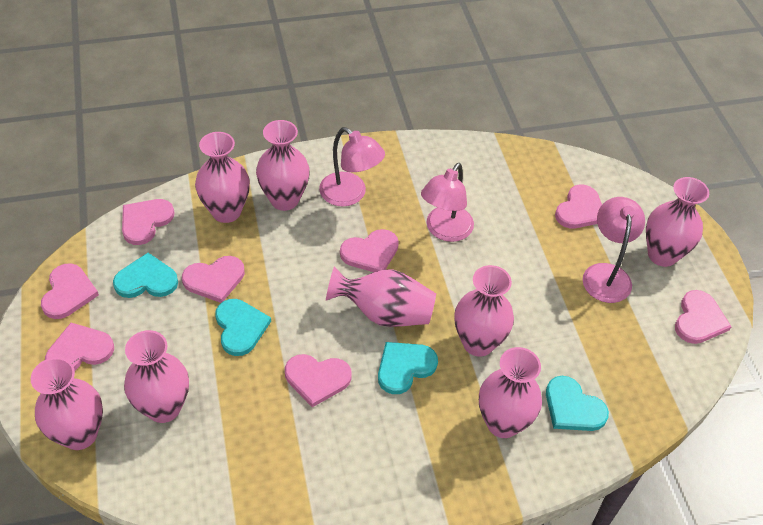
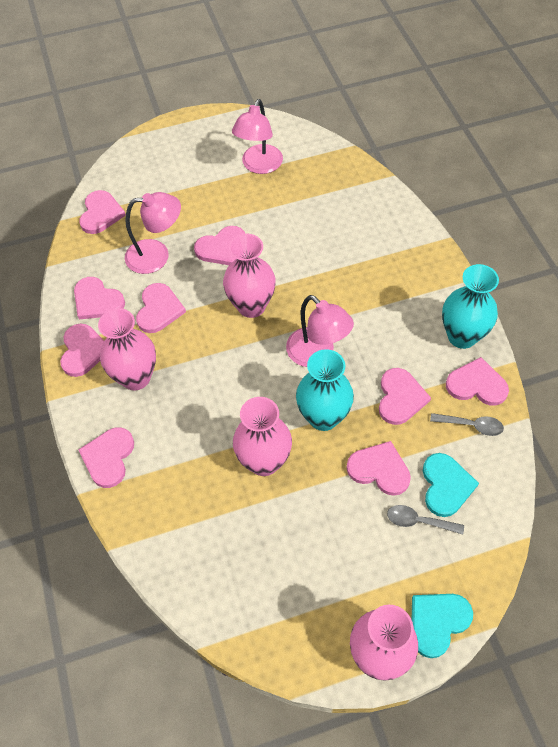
grey spoon: none = 0 -> [387,505,464,535] [430,413,504,436] = 2
pink heart: [41,263,99,319] [45,323,114,371] [122,199,175,245] [182,256,245,303] [285,354,352,407] [340,229,399,272] [555,185,602,228] [675,290,732,344] = 8 -> [60,324,104,377] [74,277,125,319] [79,190,126,234] [79,427,134,488] [136,283,186,333] [194,226,245,265] [347,441,411,496] [379,368,431,425] [446,357,509,406] = 9
pink vase: [31,357,103,450] [124,330,189,423] [195,132,250,223] [256,120,310,211] [326,266,436,327] [454,265,514,357] [479,347,542,438] [646,177,709,267] = 8 -> [98,308,156,390] [223,234,276,318] [233,397,292,476] [350,605,418,681] = 4
turquoise heart: [113,253,178,298] [215,299,271,356] [378,342,438,394] [546,376,609,431] = 4 -> [412,594,473,658] [423,453,479,517] = 2
turquoise vase: none = 0 -> [296,349,354,431] [442,264,499,349] = 2

